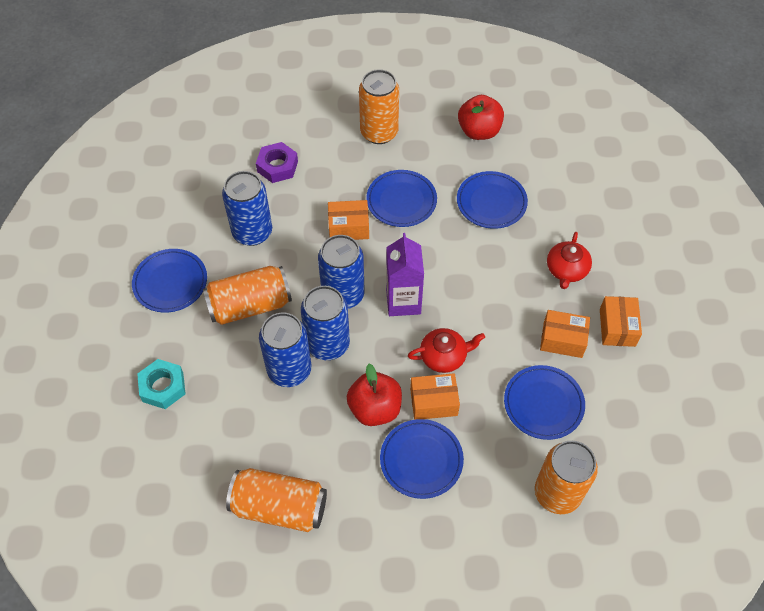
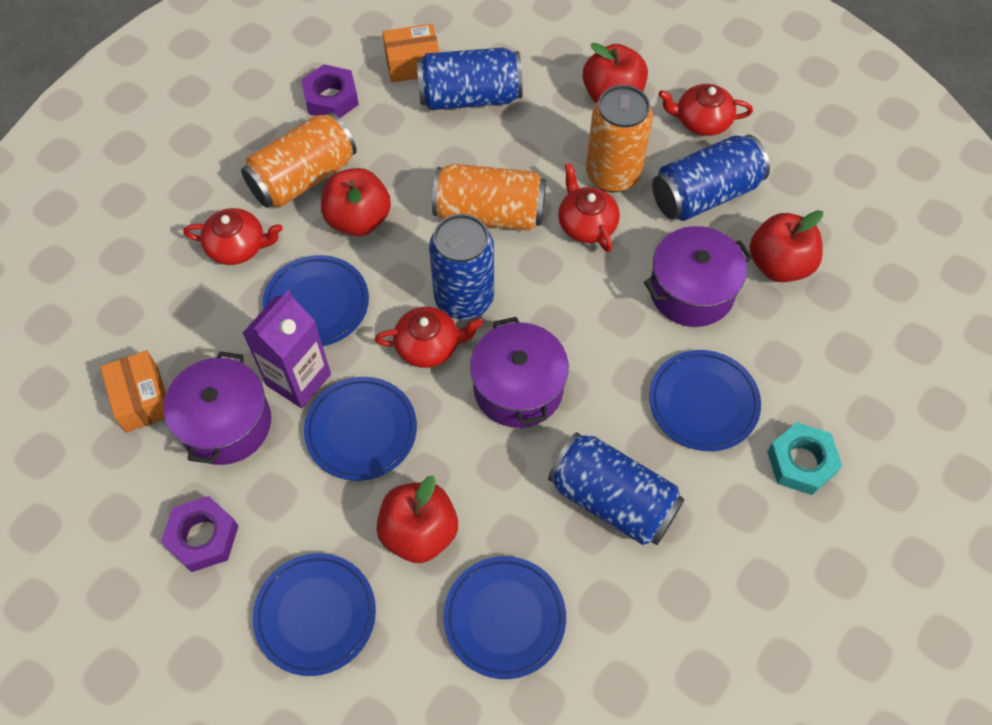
orange box: [328,200,369,240] [410,373,460,420] [540,310,590,358] [600,296,642,347] = 4 -> [100,350,166,433] [383,24,440,82] = 2
orange can: [203,266,292,325] [226,468,327,532] [359,69,399,144] [535,441,598,514] = 4 -> [241,112,357,208] [432,164,546,231] [586,85,653,192] = 3
purple nut: [256,142,298,183] = 1 -> [161,496,238,572] [301,64,359,118] = 2
purple pot: none = 0 -> [164,351,271,465] [470,317,569,428] [644,226,753,327] = 3
red apple: [347,364,402,426] [458,95,504,140] = 2 -> [321,168,391,236] [376,476,458,563] [583,43,648,103] [750,210,823,282] = 4
red teapot: [408,328,485,373] [547,232,592,289] = 2 -> [183,208,283,265] [375,307,483,368] [558,163,620,252] [658,84,753,136] = 4

